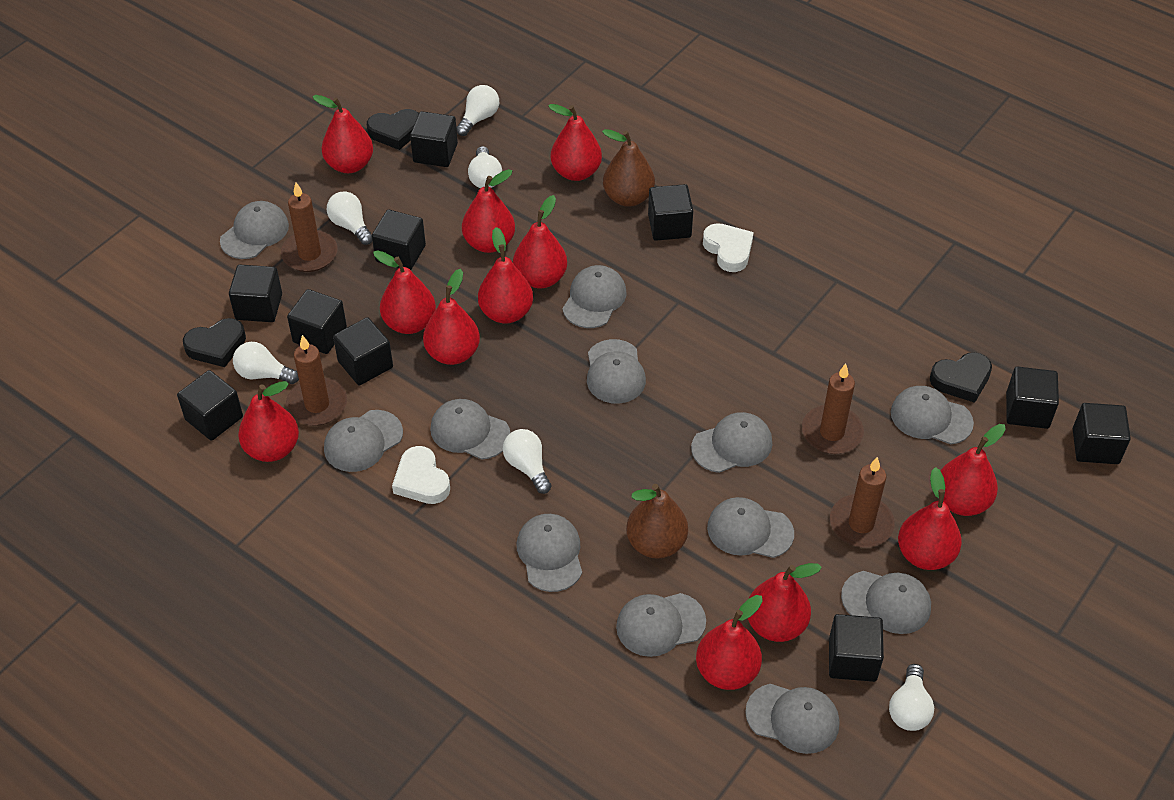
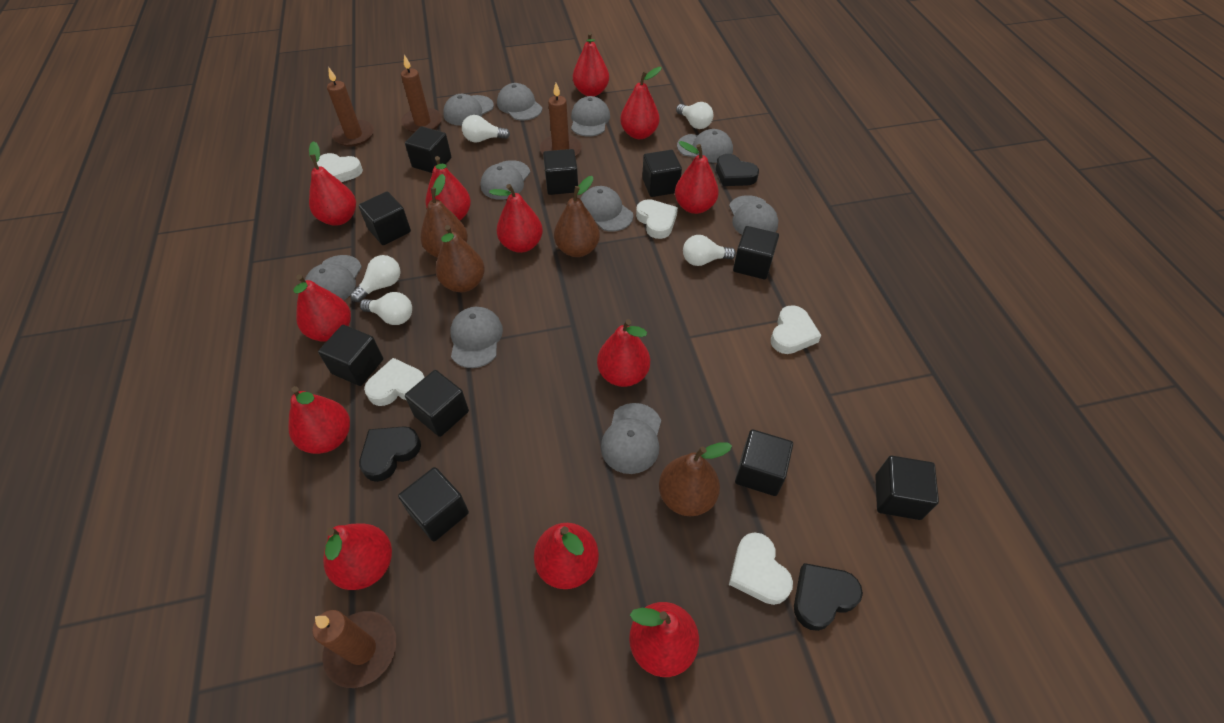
brown pear: [602,129,655,207] [626,484,688,559] = 2 -> [420,174,468,258] [435,225,485,292] [554,176,600,257] [659,442,732,516] = 4
grey cap: [220,201,289,259] [324,410,403,472] [430,399,511,460] [517,514,582,592] [562,265,626,328] [587,339,646,404] [616,593,706,657] [691,412,772,473] [707,497,794,558] [745,684,840,754] [841,571,931,634] [891,386,974,444] = 12 -> [305,255,362,300] [443,94,494,126] [450,307,503,368] [481,160,530,200] [497,83,542,121] [571,96,610,137] [580,186,633,232] [601,403,661,474] [677,129,733,163] [729,195,778,235] = 10
white heart: [392,446,450,504] [703,223,754,272] = 2 -> [317,153,363,182] [364,358,425,406] [636,199,678,239] [729,532,793,605] [771,305,821,354] = 5
white light bulb: [233,342,299,384] [327,191,372,245] [456,85,499,136] [468,146,502,188] [503,429,552,494] [889,664,934,731] = 6 -> [350,255,400,302] [360,292,412,325] [462,115,510,143] [676,102,713,129] [683,235,736,266] = 5

